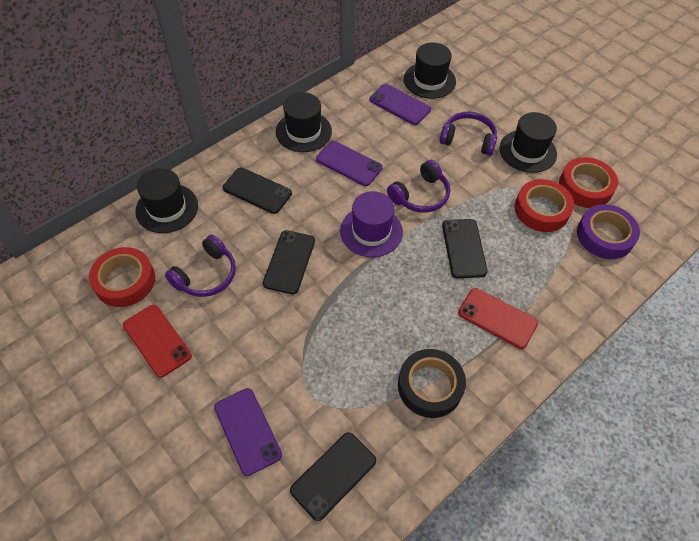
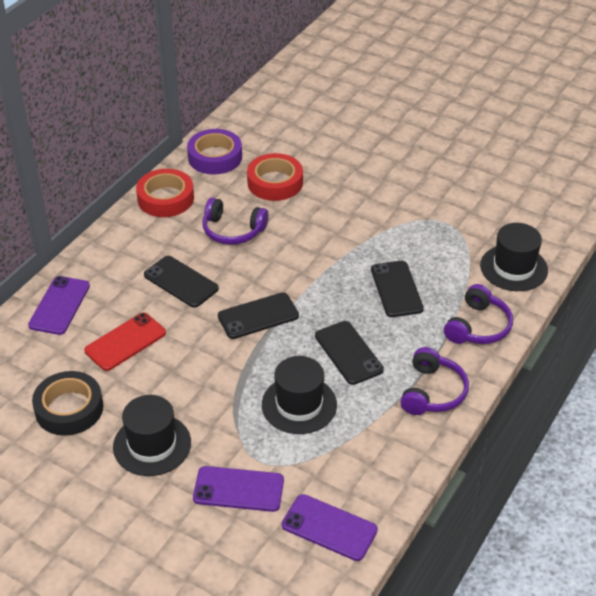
black hat: [135,168,198,233] [276,92,332,152] [404,42,456,99] [500,112,557,173] = 4 -> [113,395,191,476] [262,356,337,434] [480,223,548,291] = 3
purple hat: [340,191,403,257] = 1 -> none = 0
red phone: [123,305,192,378] [458,288,538,349] = 2 -> [84,313,166,371] = 1
red tape: [89,247,155,307] [515,179,574,232] [559,157,618,208] = 3 -> [136,169,194,217] [247,153,303,201] = 2

